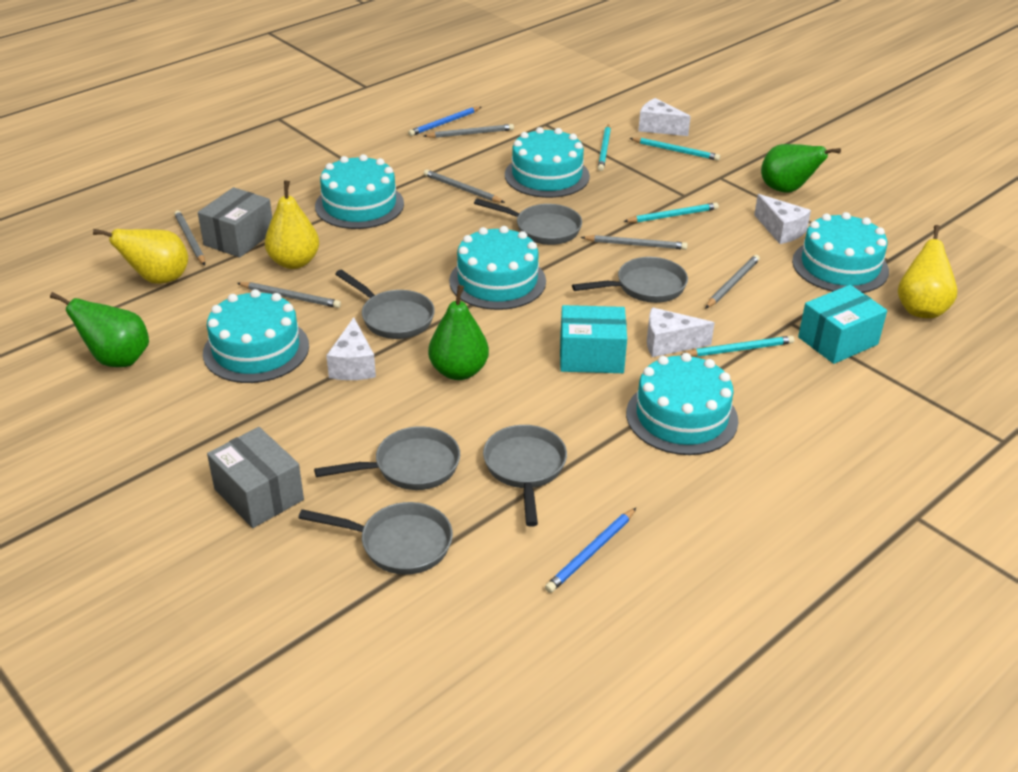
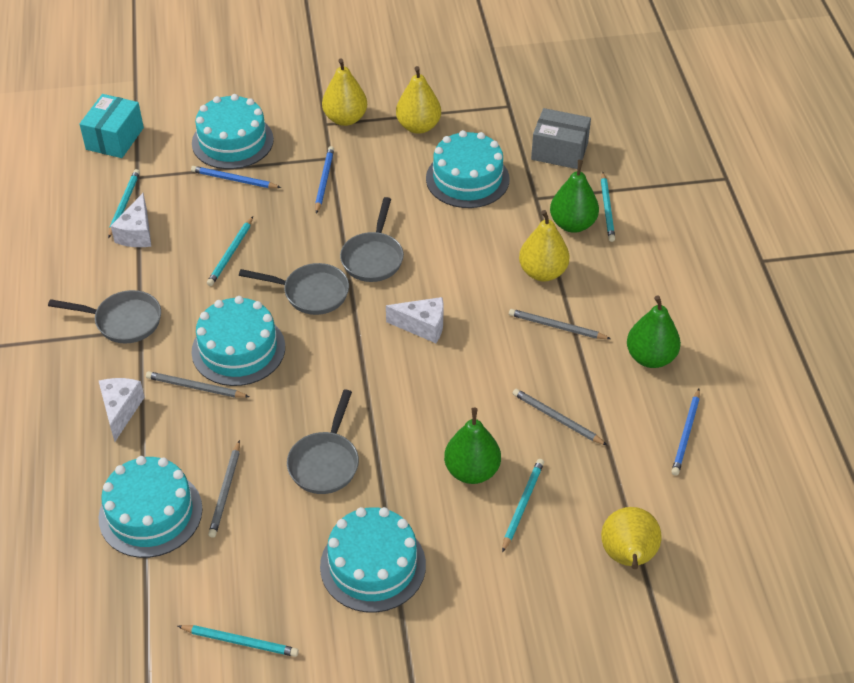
blue pencil: [408,107,481,136] [545,508,636,593] = 2 -> [191,166,281,188] [315,146,334,214] [671,389,700,476] = 3
grey box: [198,187,272,258] [207,427,304,528] = 2 -> [531,108,591,169] = 1
grey pan: [298,502,453,575] [314,426,460,490] [335,269,435,339] [474,198,582,245] [483,425,567,527] [572,257,688,303] = 6 -> [48,290,161,344] [239,263,349,315] [287,389,359,494] [340,197,404,282] = 4
grey pencil: [174,210,205,265] [237,282,341,308] [424,124,514,138] [424,170,505,203] [581,235,688,250] [705,255,760,309] = 6 -> [146,371,250,398] [208,440,240,538] [509,309,611,339] [513,389,607,445] = 4
turquoise box: [560,305,627,373] [798,285,887,364] = 2 -> [79,94,144,158] = 1
turquoise cake: [203,289,309,383] [315,154,404,229] [449,226,546,310] [505,127,590,198] [626,353,739,455] [792,212,889,293] = 6 -> [99,456,203,558] [191,296,285,386] [192,94,274,169] [320,507,426,613] [426,130,509,208] = 5
turquoise pencil: [598,124,611,171] [623,203,719,223] [630,138,720,161] [681,335,794,357] = 4 -> [108,169,140,239] [178,625,299,657] [207,217,253,286] [502,459,544,552] [601,172,615,242] = 5
white cheese: [326,317,376,380] [638,98,691,136] [647,307,715,357] [754,194,811,244] = 4 -> [99,378,145,441] [111,193,152,247] [386,297,443,343] = 3
yellow pear: [93,229,188,284] [265,181,319,269] [898,225,958,318] = 3 -> [322,59,367,126] [396,66,441,134] [519,210,570,281] [601,507,661,569] = 4

